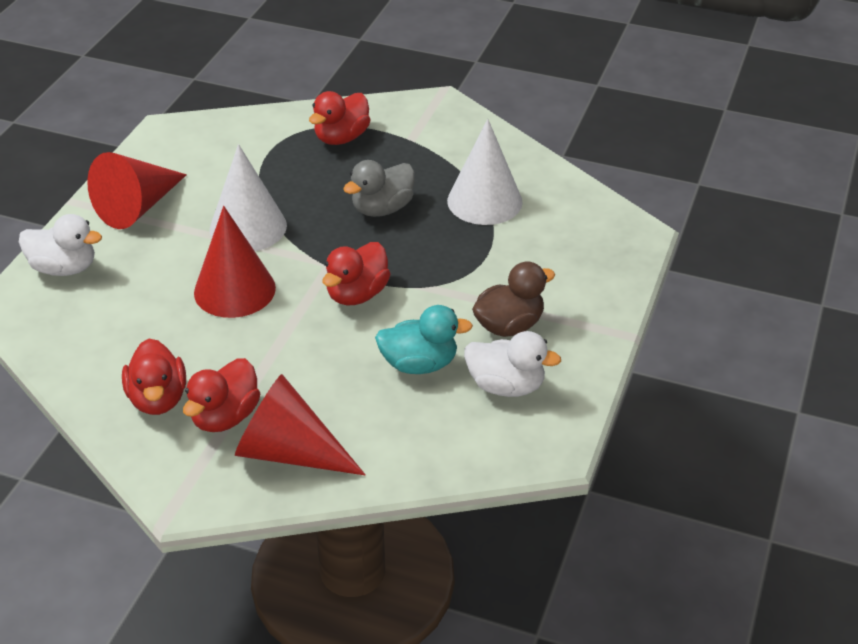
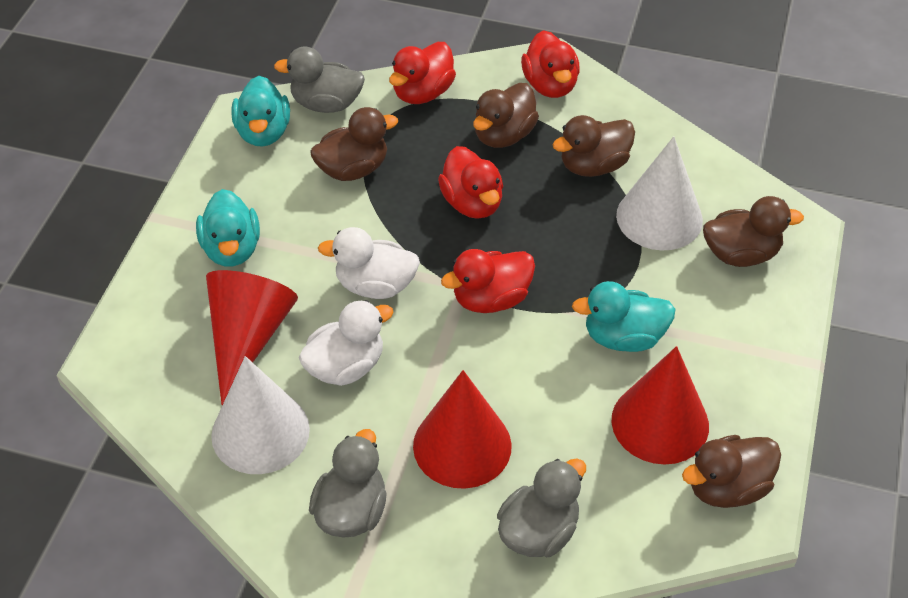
brown duck: [472,261,555,337] = 1 -> [310,107,398,181] [473,83,539,148] [552,115,635,177] [682,435,781,508] [703,196,804,267] = 5
grey duck: [343,160,415,217] = 1 -> [274,46,365,113] [309,429,387,537] [497,459,586,557] = 3
turquoise duck: [375,305,473,374] = 1 -> [196,189,260,267] [231,76,290,147] [572,281,675,352] = 3

